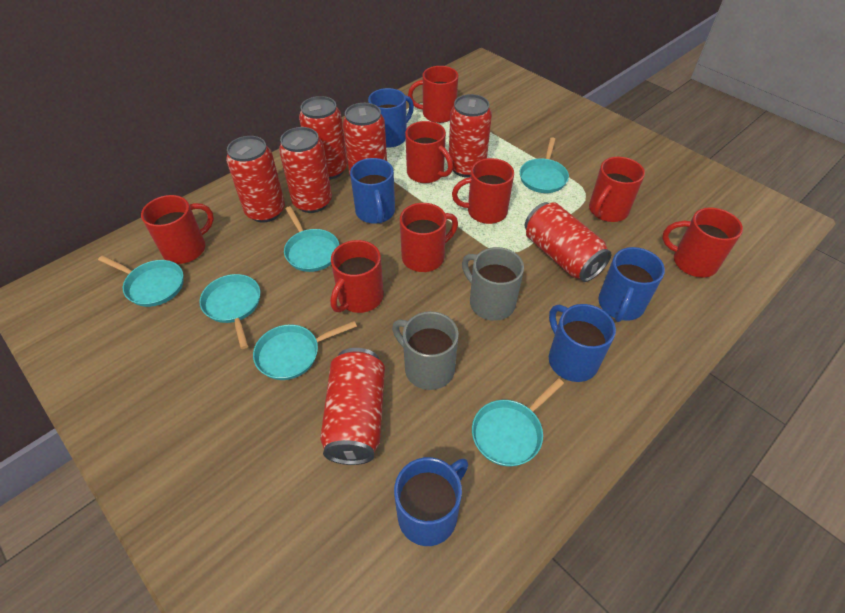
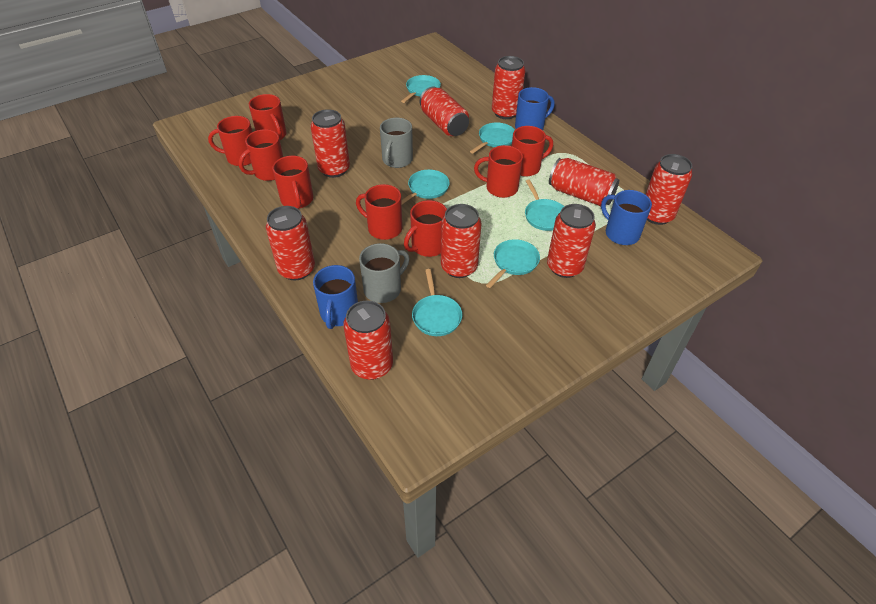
blue mug: [350,158,395,224] [368,88,414,148] [394,457,468,546] [549,304,616,382] [598,247,665,322] = 5 -> [313,265,358,329] [515,87,555,130] [601,190,652,245] = 3
red can: [226,136,285,223] [279,127,332,213] [299,96,347,180] [320,348,385,465] [343,103,387,177] [449,94,492,178] [525,202,611,282] = 7 -> [266,206,315,280] [311,109,350,178] [343,301,393,380] [420,87,469,136] [441,204,482,278] [492,56,525,119] [547,204,596,278] [549,158,619,206] [645,154,692,225] = 9

